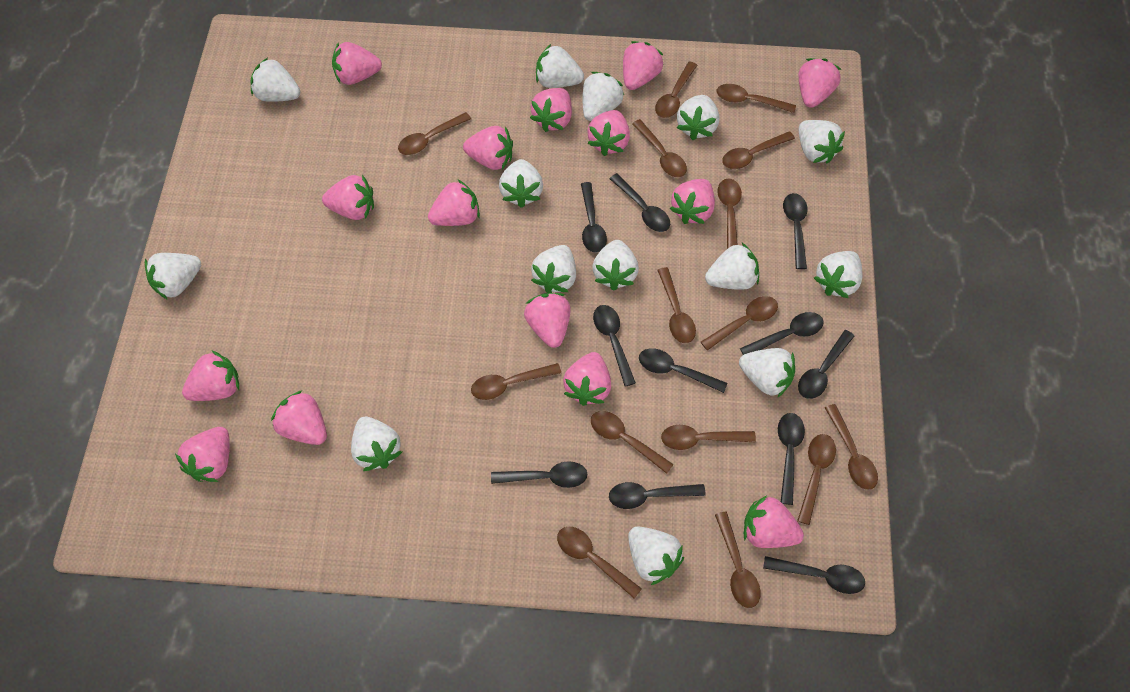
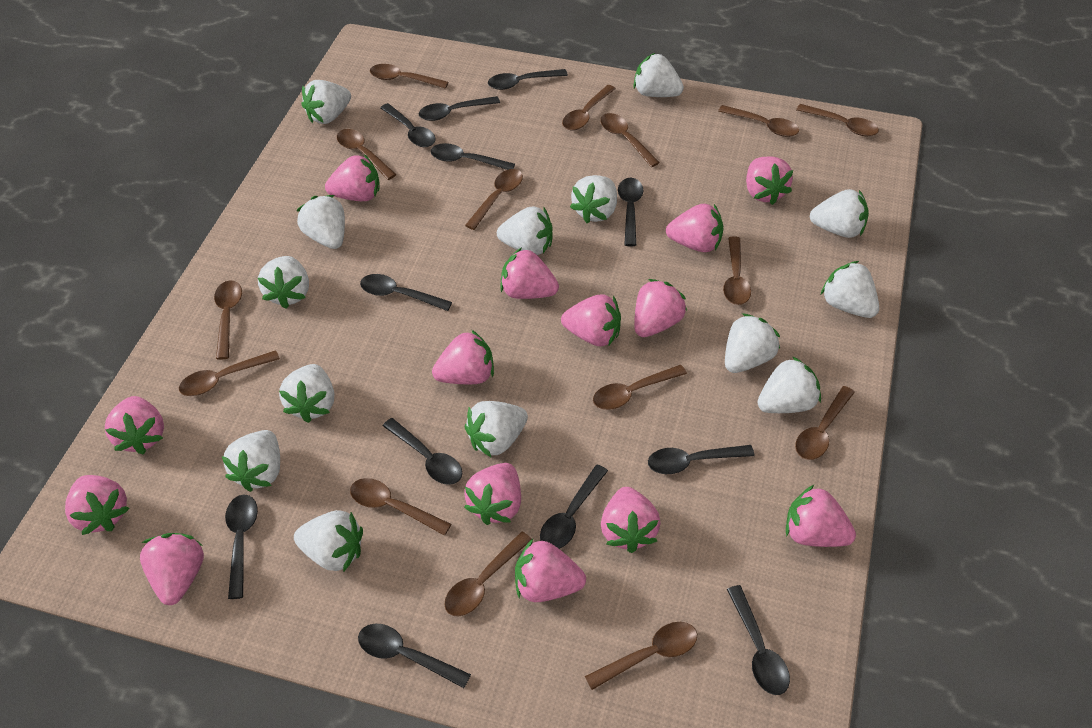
black spoon: [491,461,587,488] [581,182,607,253] [593,305,636,387] [609,173,670,232] [609,482,706,509] [639,348,727,393] [740,312,824,355] [763,556,865,594] [778,413,805,505] [783,193,807,269] [798,330,854,399] = 11 -> [225,495,258,599] [358,624,471,688] [360,274,452,311] [380,103,436,147] [383,418,462,485] [419,96,500,121] [430,143,515,170] [488,69,568,90] [540,465,608,549] [618,178,643,246] [648,445,754,474] [727,585,790,695] = 12
pink strawberry: [175,427,230,482] [182,351,239,401] [271,390,327,445] [322,175,374,220] [332,42,382,85] [428,180,480,226] [463,126,513,170] [524,293,571,348] [530,88,572,132] [563,352,611,406] [587,110,630,156] [623,41,663,90] [670,179,715,224] [744,496,804,548] [798,58,841,108] = 15 -> [65,475,130,535] [105,396,164,454] [140,533,204,605] [325,154,380,201] [432,330,494,384] [464,463,521,525] [500,247,559,299] [515,539,586,602] [561,295,621,346] [601,487,661,553] [634,279,687,337] [666,204,723,252] [746,157,793,205] [786,485,856,547] = 14

